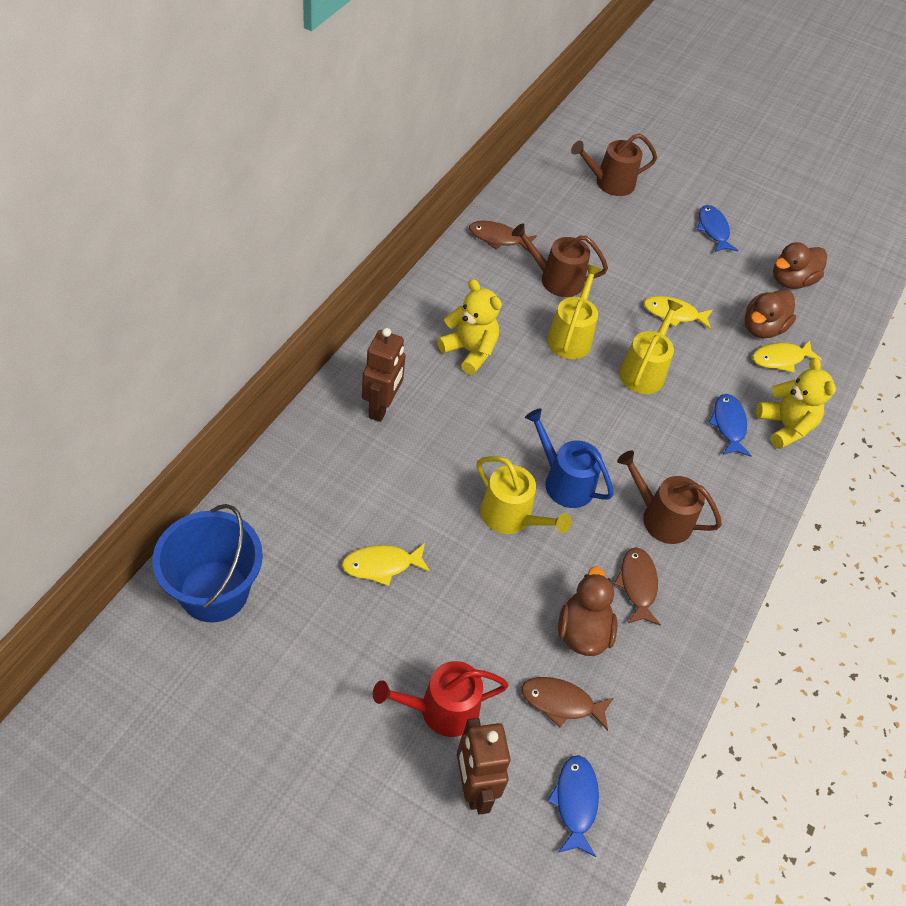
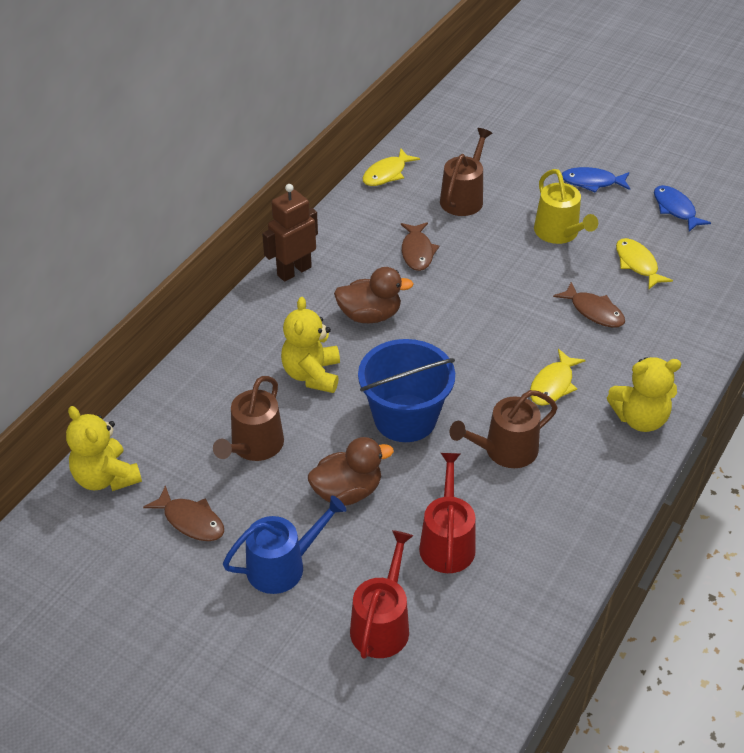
blue fish: [547,755,599,857] [697,205,738,253] [708,394,752,457] = 3 -> [562,167,630,193] [654,185,711,232] = 2
brown duck: [558,566,617,656] [745,289,796,338] [773,242,827,289] = 3 -> [308,437,394,506] [334,267,413,323] = 2
brown robot: [362,328,406,422] [457,718,510,815] = 2 -> [262,184,318,282] = 1
red watering can: [373,661,509,737] = 1 -> [350,530,413,658] [419,453,476,573] = 2
yellow teddy bear: [437,279,502,375] [756,358,836,449] = 2 -> [66,406,142,491] [281,297,340,393] [607,357,681,432] = 3
yellow watering can: [477,456,571,534] [547,264,602,359] [619,299,683,394] = 3 -> [534,169,598,244] = 1

